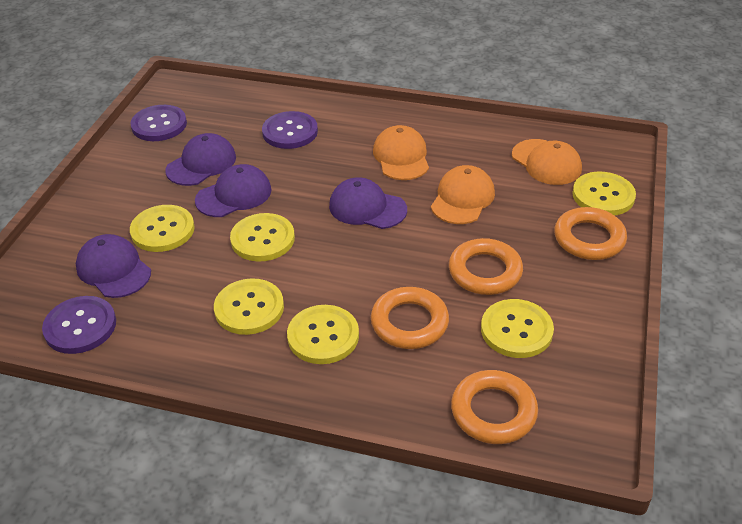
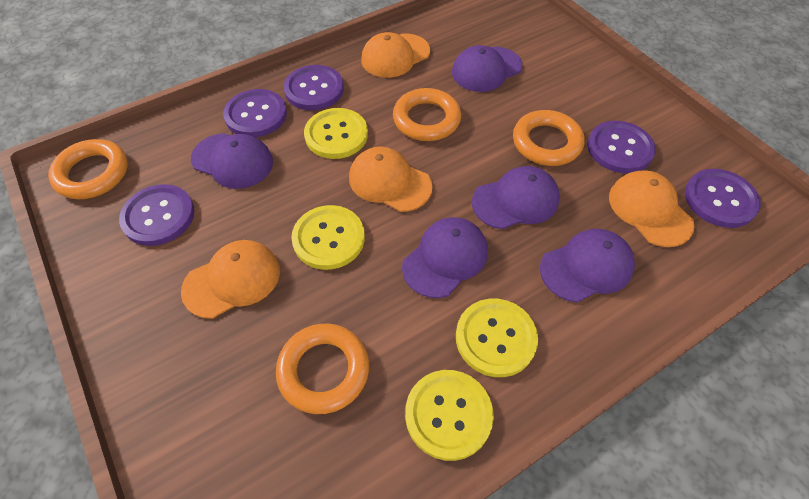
orange cap: [373,125,429,180] [431,165,495,224] [512,139,582,185] = 3 -> [181,240,280,319] [349,147,433,212] [361,32,430,78] [609,170,695,247] = 4
purple button: [42,296,116,354] [131,105,187,141] [262,111,318,149] = 3 -> [119,184,195,246] [223,89,287,137] [284,65,344,110] [587,121,656,173] [685,169,761,228] = 5
purple cap: [76,234,151,298] [165,133,236,186] [195,164,271,217] [329,178,407,229] = 4 -> [191,133,273,189] [402,217,488,298] [452,45,522,92] [472,166,560,229] [540,229,635,302] = 5
yellow button: [130,205,195,252] [214,278,284,335] [230,213,295,261] [287,305,359,364] [481,299,554,358] [572,172,636,216] = 6 -> [291,205,365,270] [304,108,368,159] [405,370,494,461] [456,299,538,377] = 4

